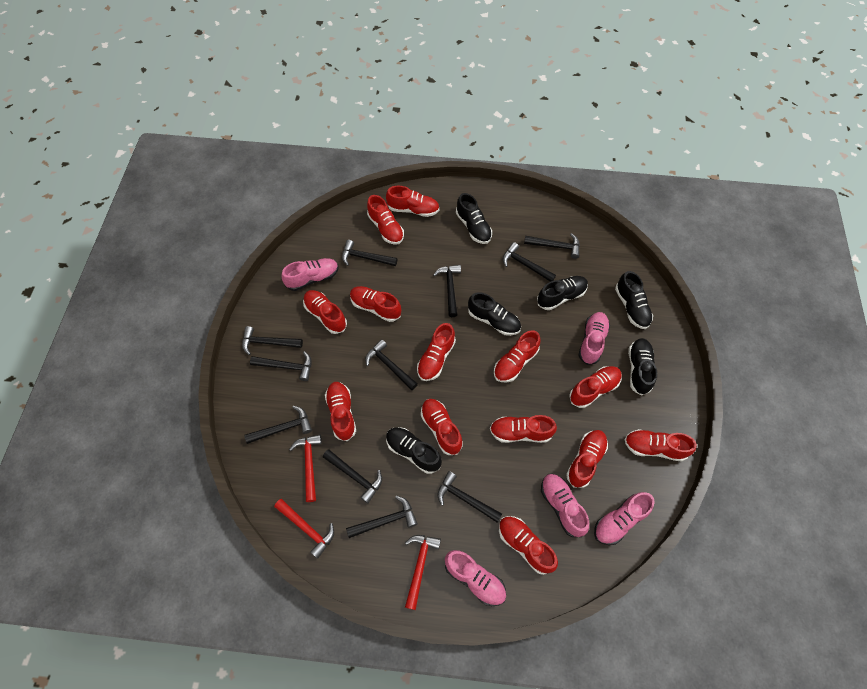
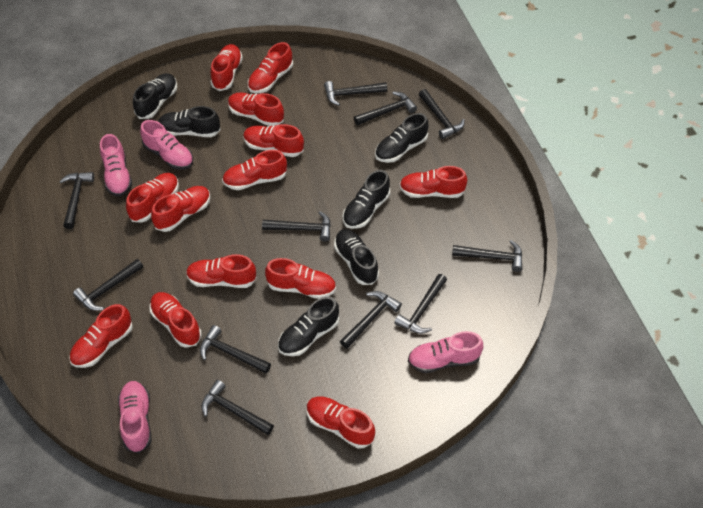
pink shoe: [282,258,339,291] [445,550,506,606] [541,474,589,537] [578,312,610,365] [594,492,655,545] = 5 -> [100,134,132,197] [118,381,151,454] [140,120,193,170] [408,331,483,373] = 4
red hammer: [274,499,334,559] [289,434,322,502] [405,535,441,610] = 3 -> none = 0

